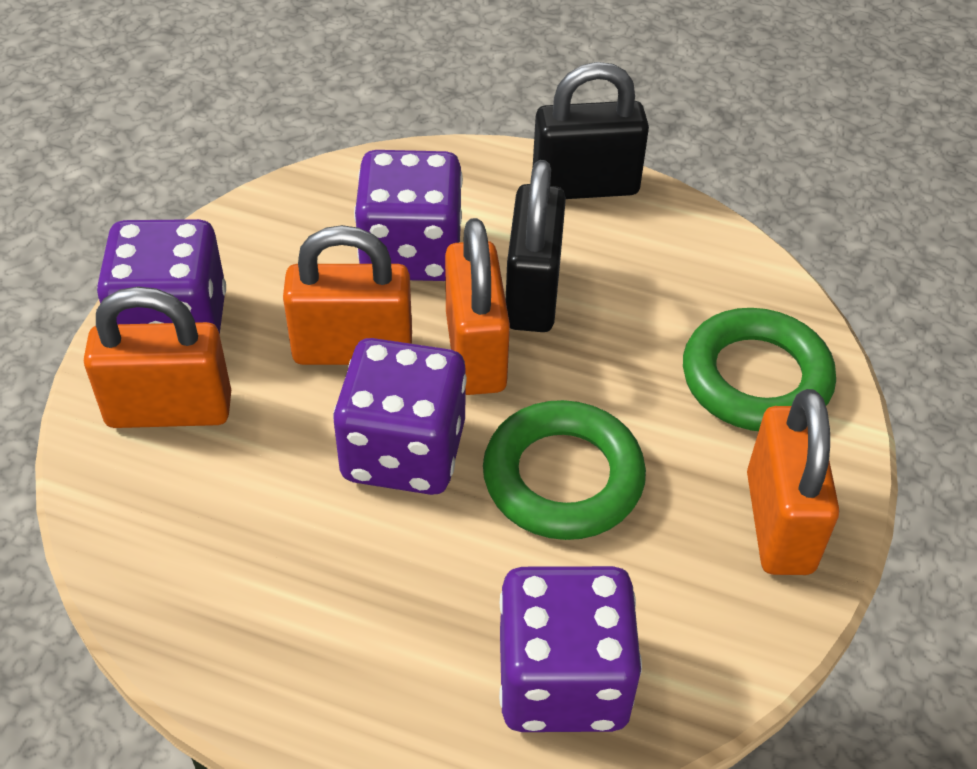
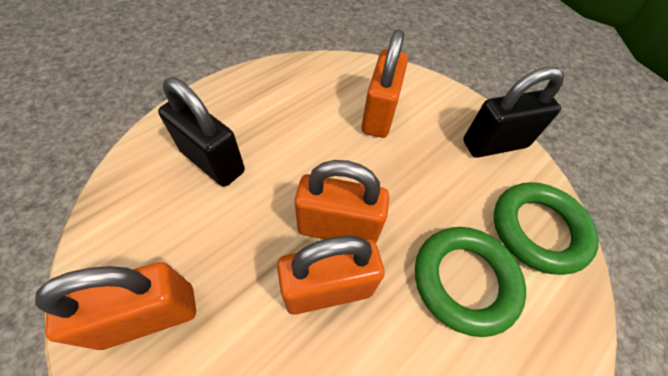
purple dice: [97,219,226,335] [333,338,467,495] [354,150,463,281] [499,566,642,732] = 4 -> none = 0

